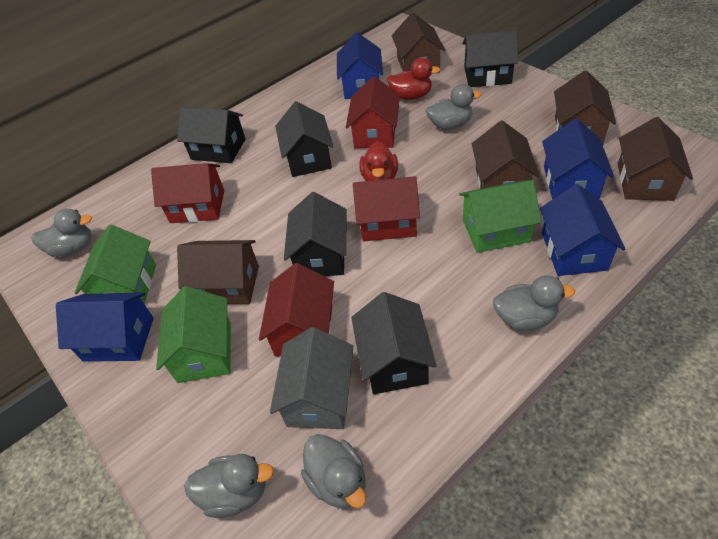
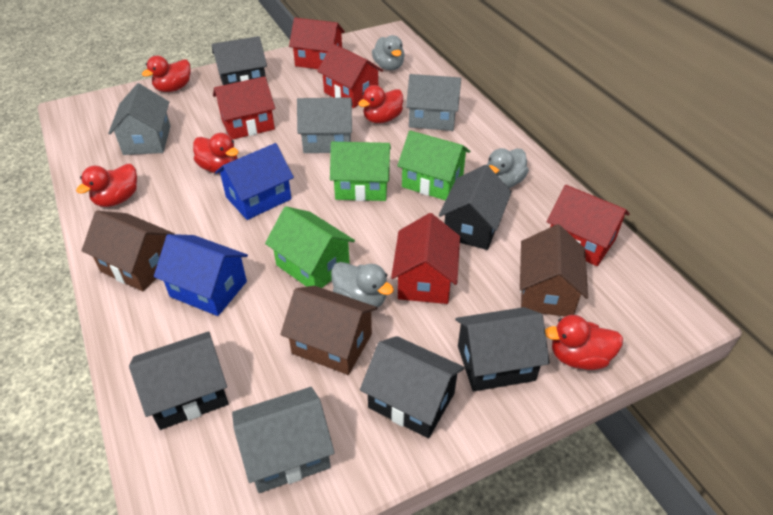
blue house: [56,292,154,362] [337,32,383,99] [540,184,625,276] [542,119,614,200] = 4 -> [154,234,248,316] [215,143,294,220] = 2
brown house: [177,240,259,304] [392,13,445,73] [472,120,540,189] [554,70,616,145] [618,117,693,201] = 5 -> [81,211,175,291] [280,286,377,375] [520,224,588,317] = 3
grey duck: [31,209,92,257] [184,454,274,518] [301,434,366,508] [426,84,481,130] [493,275,575,331] = 5 -> [331,262,394,308] [372,35,405,70] [487,148,529,188] = 3
grey house: [270,327,354,429] = 1 -> [108,83,171,155] [232,387,335,493] [297,97,353,153] [406,74,461,131] = 4
red duck: [359,141,398,181] [387,58,441,100] = 2 -> [76,164,137,207] [142,56,191,92] [193,133,239,174] [358,85,403,123] [545,315,623,370] = 5
red house: [151,163,224,223] [259,263,334,356] [346,76,400,148] [353,176,420,241] = 4 -> [213,76,275,140] [289,18,345,69] [317,43,383,108] [391,213,460,304] [547,185,630,266] = 5

